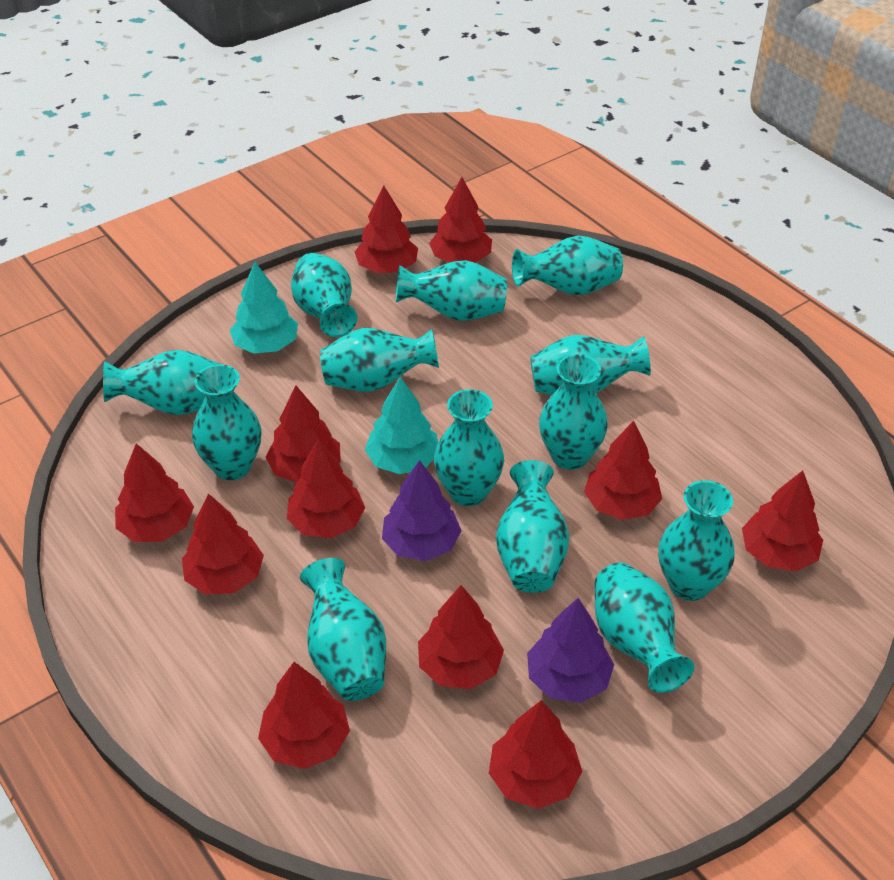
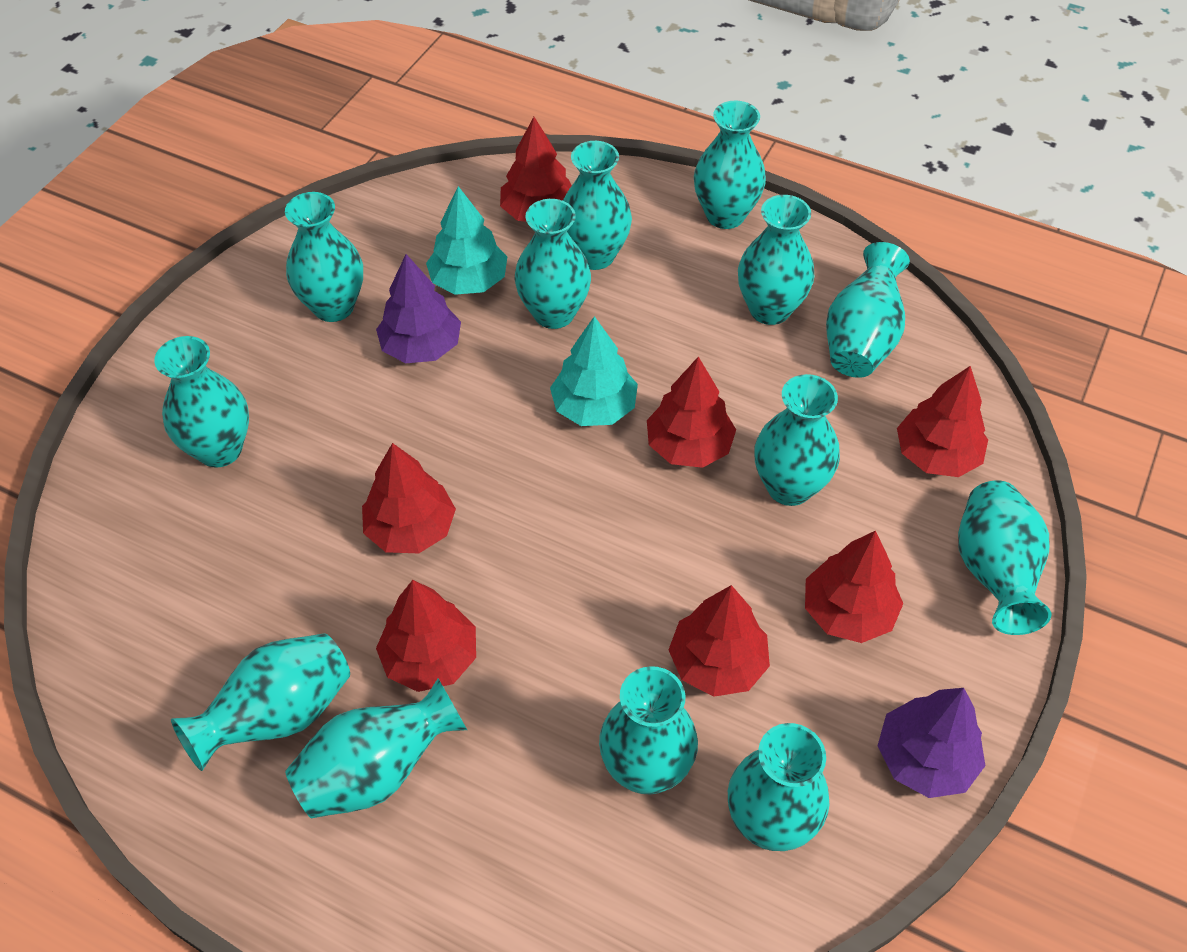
red tree: [115,443,194,542] [182,493,264,594] [258,662,350,769] [266,386,341,483] [287,439,365,538] [354,185,418,273] [418,585,504,689] [429,177,492,263] [489,700,582,809] [584,421,662,520] [742,470,823,571] = 11 -> [362,443,456,553] [376,580,476,692] [500,117,572,222] [647,356,736,468] [669,585,770,697] [805,531,903,643] [897,366,988,477] = 7

